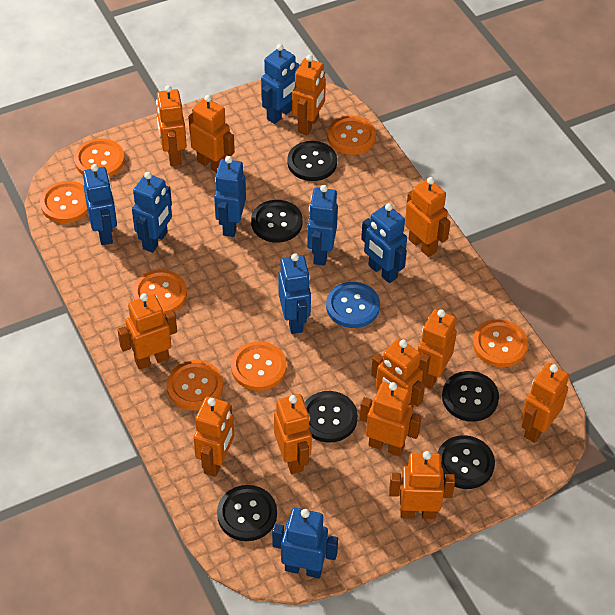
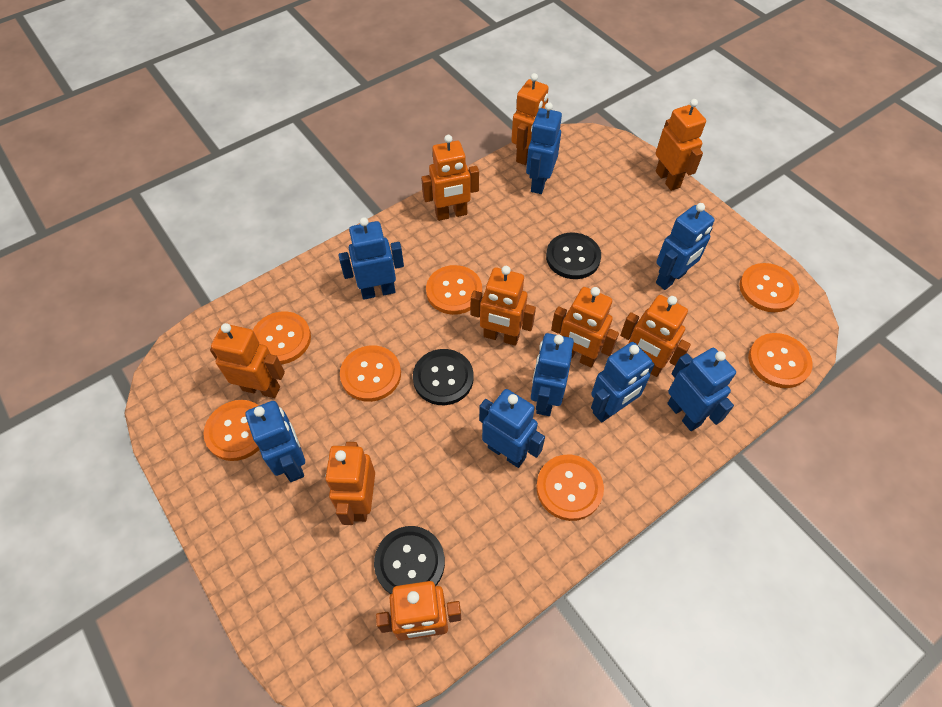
black button: [217,485,277,541] [251,200,303,243] [287,141,337,181] [305,391,358,443] [437,435,495,489] [442,371,499,422] = 6 -> [374,526,445,594] [413,349,474,405] [546,232,601,279] = 3
blue button: [326,282,380,328] = 1 -> none = 0
orange robot: [117,293,177,370] [156,85,187,166] [188,95,235,173] [194,396,234,477] [274,394,312,474] [292,55,326,135] [360,382,422,456] [371,339,425,407] [389,451,455,519] [405,177,451,257] [418,309,457,389] [521,363,569,443] = 12 -> [210,323,285,398] [325,442,375,525] [376,581,461,641] [421,135,479,221] [471,266,536,346] [511,73,549,165] [551,287,619,368] [620,295,691,377] [656,99,706,191] = 9

